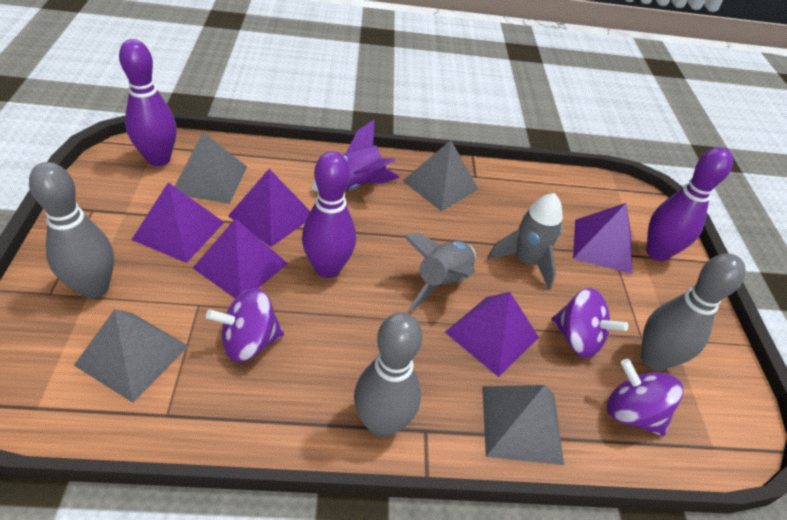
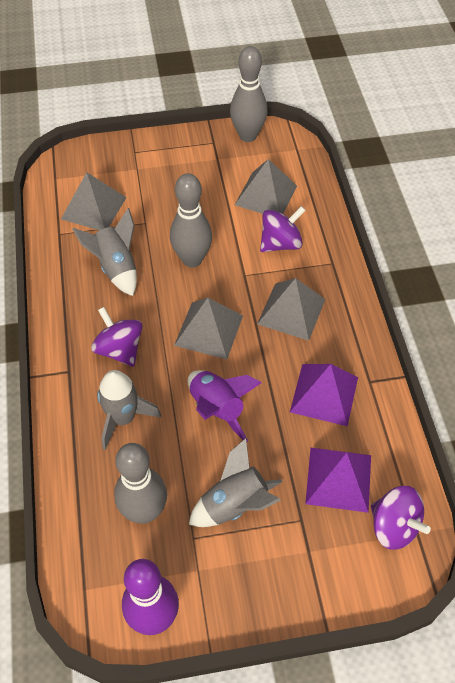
grey rocket: [403,233,476,310] [488,193,563,290] = 2 -> [72,208,137,296] [97,370,161,450] [189,438,282,527] = 3
purple bowling pin: [119,39,176,166] [302,151,356,278] [646,147,733,261] = 3 -> [122,559,179,635] = 1
purple pyramid: [131,182,224,263] [193,218,288,299] [228,169,311,247] [445,292,539,377] [573,203,632,274] = 5 -> [290,364,358,426] [305,448,371,513] = 2

